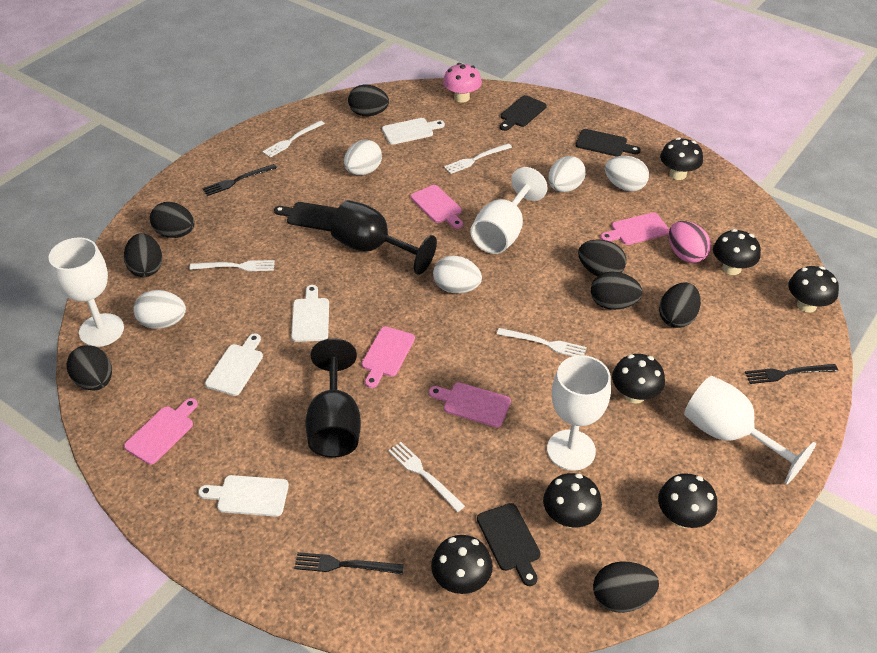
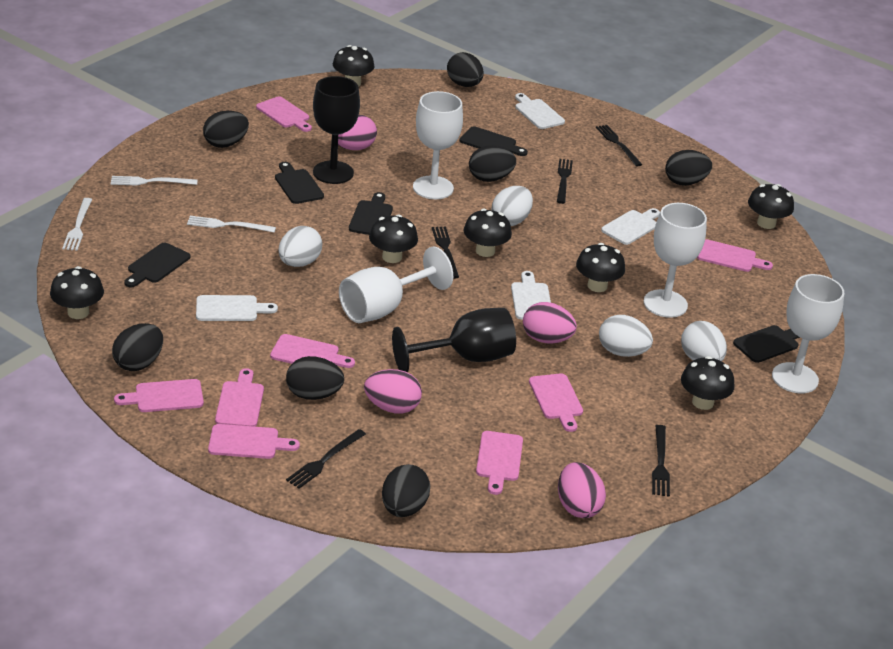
black cutting board: [274,202,338,231] [477,503,541,586] [500,95,547,131] [575,129,641,157] = 4 -> [124,243,190,287] [275,162,324,204] [349,192,393,235] [460,126,528,156] [733,325,800,363] = 5
black egg: [66,345,112,391] [124,233,162,277] [150,202,195,238] [348,84,389,116] [578,240,626,276] [591,271,643,310] [593,562,659,613] [659,283,701,328] = 8 -> [112,323,163,371] [203,111,249,148] [286,356,344,400] [382,464,430,517] [447,52,484,87] [469,145,516,182] [665,150,712,186] = 7
black fork: [202,164,277,196] [294,552,404,574] [745,364,838,384] = 3 -> [286,429,366,489] [432,227,459,279] [557,159,573,204] [596,125,643,167] [652,425,670,497] = 5
pink cutting board: [124,398,198,465] [362,327,415,388] [411,185,463,229] [429,383,511,427] [600,212,669,245] = 5 -> [114,379,204,412] [208,424,300,459] [215,368,264,427] [256,96,312,132] [270,334,355,368] [476,431,523,495] [529,373,583,432] [697,239,773,272] = 8
pink egg: [669,221,711,263] = 1 -> [338,115,377,150] [364,369,422,414] [523,302,577,343] [558,462,606,518] = 4
pink mushroom: [443,63,482,103] = 1 -> none = 0
white egg: [133,290,186,329] [344,140,382,175] [433,256,482,293] [548,156,586,192] [605,156,649,192] = 5 -> [278,226,323,267] [492,186,533,226] [599,315,653,357] [681,321,727,361] = 4
white fork: [189,260,275,271] [262,120,325,158] [388,442,465,512] [444,143,512,174] [497,328,587,356] = 5 -> [62,198,92,251] [111,176,198,186] [187,216,276,233] = 3

